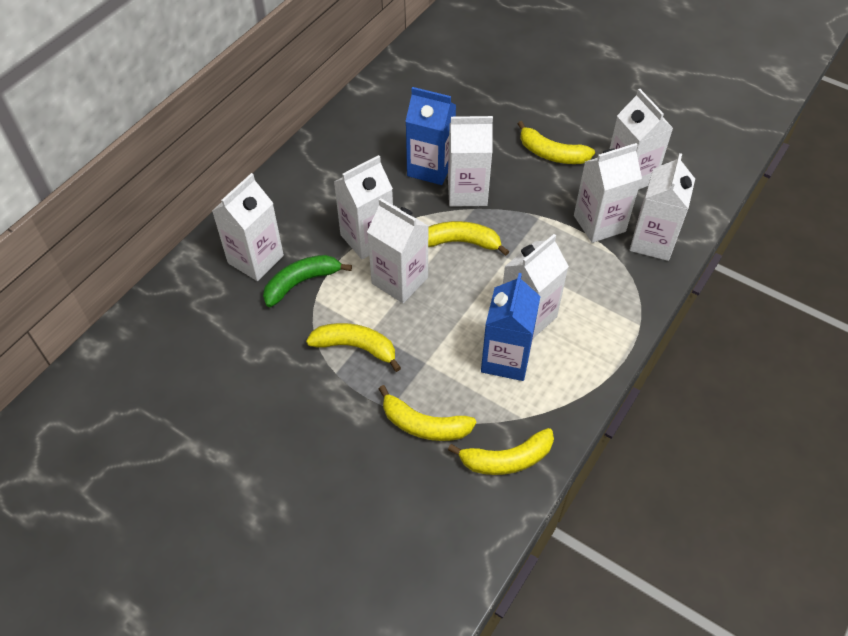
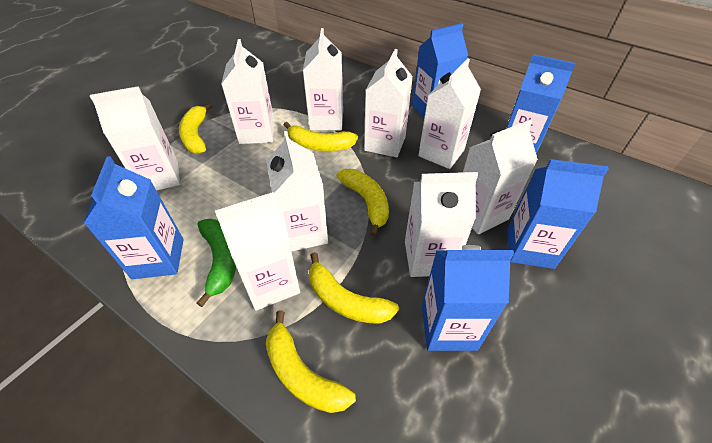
blue carton: [405,87,456,185] [481,273,541,381] = 2 -> [83,156,184,279] [412,23,468,118] [422,245,514,351] [506,54,576,154] [507,159,609,269] = 5
white carton: [212,173,284,281] [334,155,393,259] [367,198,429,303] [448,116,493,207] [503,234,569,338] [574,143,642,243] [610,89,673,190] [630,153,695,261] = 8 -> [90,86,180,191] [215,192,300,311] [221,39,275,144] [266,131,328,252] [303,28,343,130] [364,49,413,157] [405,172,478,277] [418,58,481,169] [463,120,538,234] = 9

